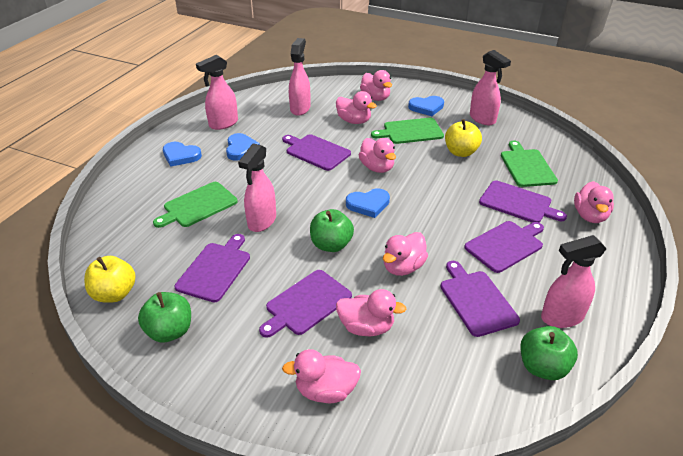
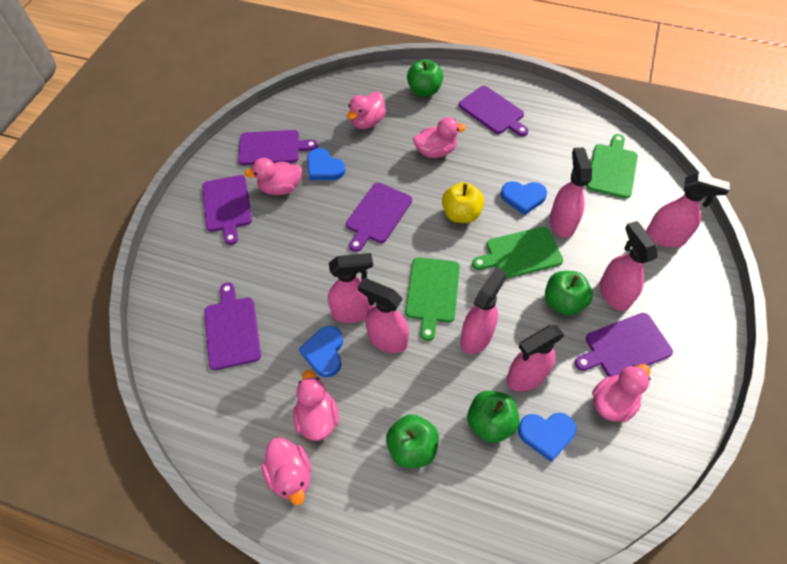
green apple: [138,292,191,343] [310,209,354,252] [521,326,578,380] = 3 -> [386,414,439,468] [407,59,443,96] [467,391,520,443] [545,271,593,316] = 4
pink duck: [282,349,361,403] [336,91,376,124] [336,289,406,336] [359,138,396,173] [360,70,392,101] [383,232,428,276] [574,181,614,223] = 7 -> [245,158,302,195] [261,437,311,505] [293,370,339,441] [347,91,386,129] [413,117,466,158] [592,364,651,422] = 6
pink spray bottle: [196,55,238,130] [238,143,276,232] [289,38,310,116] [470,50,511,125] [541,235,607,328] = 5 -> [328,253,373,323] [358,278,409,353] [461,267,507,354] [507,325,564,392] [550,147,592,238] [600,221,658,311] [646,173,730,248] = 7
yellow apple: [84,256,135,303] [445,119,482,157] = 2 -> [442,182,484,223] = 1

